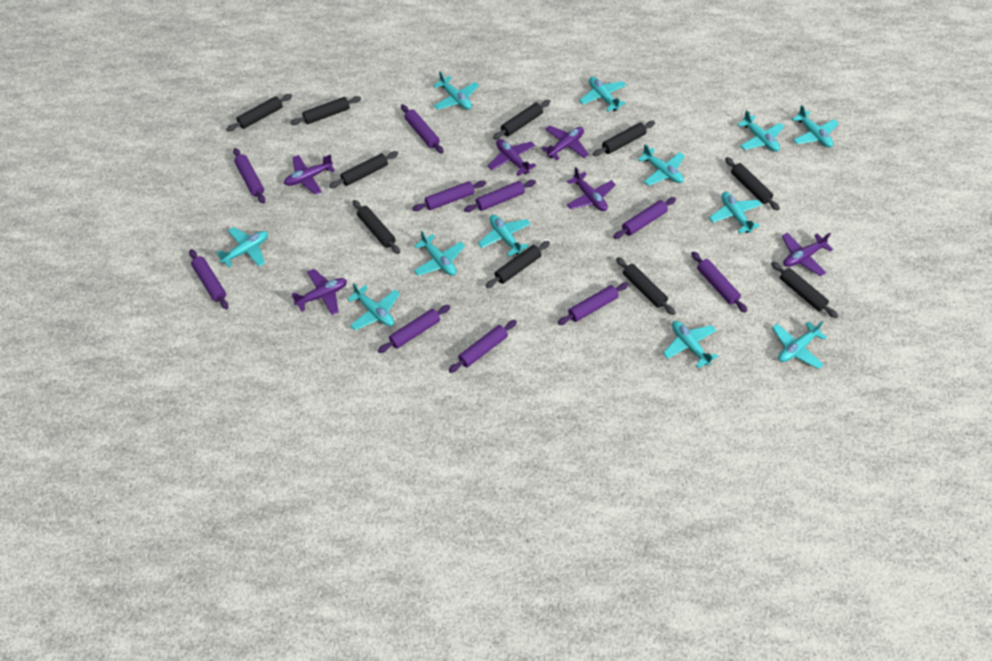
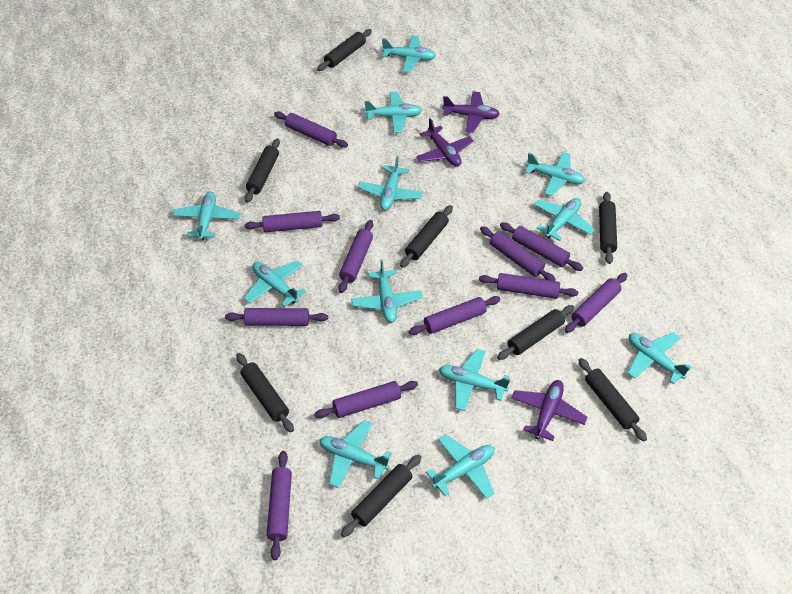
black rolling pin: [226,94,292,132] [290,96,361,125] [329,151,398,188] [353,200,400,254] [486,241,550,288] [493,100,550,140] [593,121,655,156] [616,257,675,315] [725,157,780,211] [771,262,838,318] = 10 -> [236,353,294,432] [245,138,280,203] [317,29,372,71] [341,455,421,537] [400,205,453,268] [497,305,574,360] [578,358,647,442] [599,192,617,264] = 8
purple plane: [284,154,335,195] [292,269,347,315] [488,139,536,176] [541,125,589,160] [566,167,616,211] [782,232,833,276] = 6 -> [416,118,473,167] [442,91,500,133] [511,380,587,441] = 3
purple rolling pin: [189,249,229,309] [233,148,265,203] [378,305,451,353] [401,104,444,154] [412,180,486,211] [449,320,517,373] [464,180,536,212] [558,282,628,325] [613,197,676,239] [691,251,747,313] = 10 -> [225,308,328,326] [245,211,340,232] [267,451,292,560] [274,112,348,148] [315,381,418,418] [339,220,373,293] [409,296,501,335] [479,273,578,299] [480,226,556,281] [500,222,583,271] [565,273,627,333] = 11

